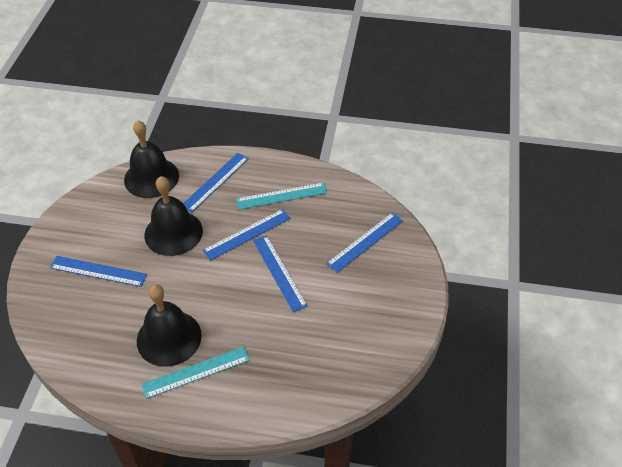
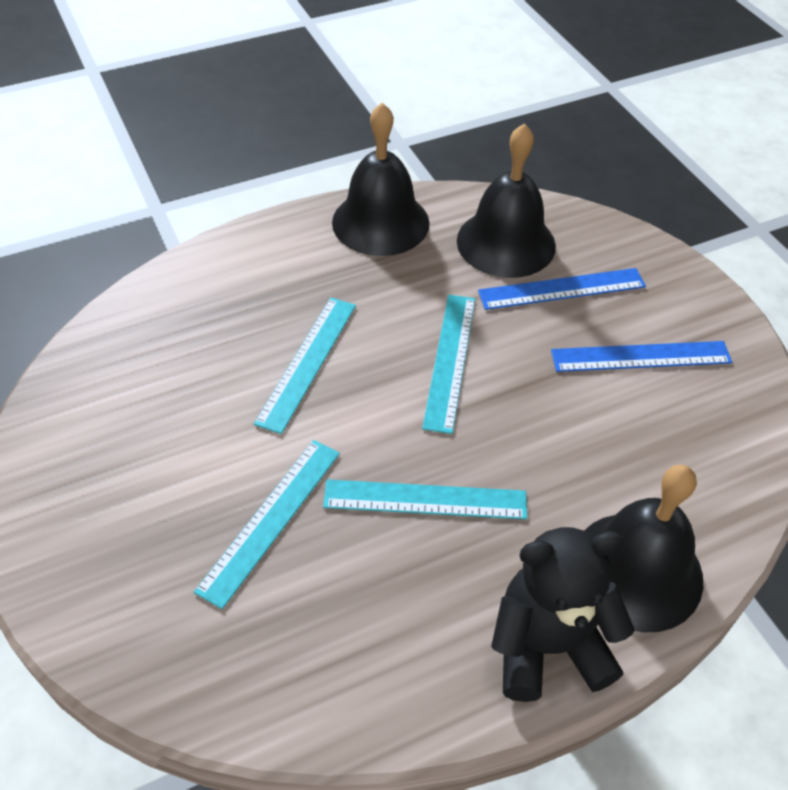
black teddy bear: none = 0 -> [491,527,635,702] = 1
blue ruler: [50,256,147,287] [183,153,249,212] [202,209,291,261] [253,235,308,312] [326,213,403,273] = 5 -> [478,268,646,310] [551,341,732,372] = 2
turquoise ruler: [141,346,250,399] [236,182,327,210] = 2 -> [194,440,340,609] [254,298,356,434] [323,479,527,519] [422,295,475,434] = 4

